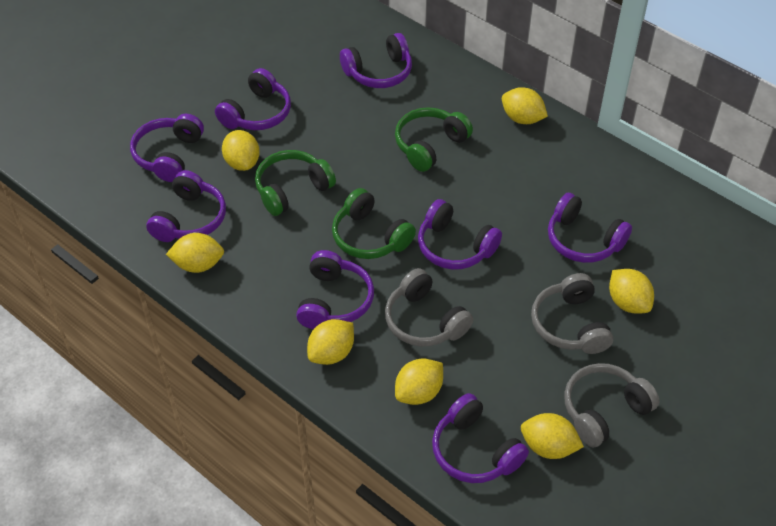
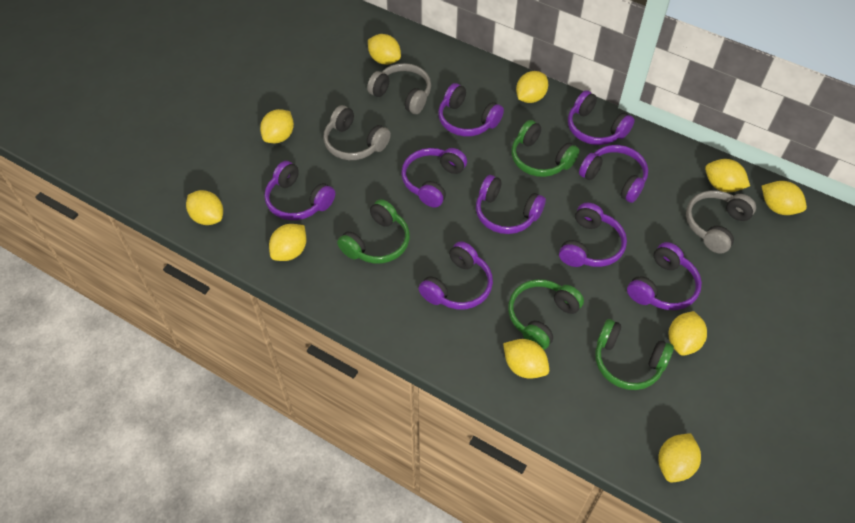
green headphones: [255,150,336,216] [332,188,416,259] [395,107,473,172] = 3 -> [337,199,410,264] [508,279,584,350] [511,120,580,177] [595,319,674,390] = 4
purple headphones: [130,114,204,182] [146,170,226,242] [215,68,291,130] [296,250,374,329] [340,33,412,88] [418,199,502,270] [432,393,529,483] [548,193,632,263] = 8 -> [264,161,335,220] [401,148,467,208] [418,241,493,309] [438,83,504,137] [476,175,546,234] [559,203,627,267] [568,90,635,145] [579,145,648,203] [627,242,702,310] = 9
yellow lemon: [166,233,224,273] [222,130,260,171] [307,319,354,365] [395,358,443,405] [502,87,548,124] [521,413,584,459] [609,269,654,314] = 7 -> [186,190,223,225] [260,109,294,143] [269,224,306,261] [368,34,401,65] [503,339,549,379] [516,71,548,103] [658,433,701,482] [669,311,707,356] [705,159,750,192] [762,181,807,215] = 10

